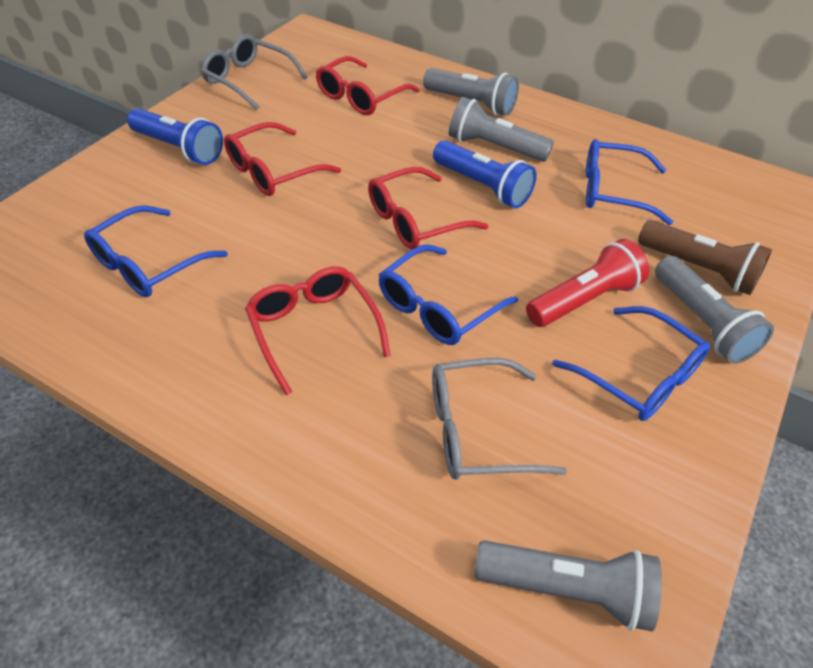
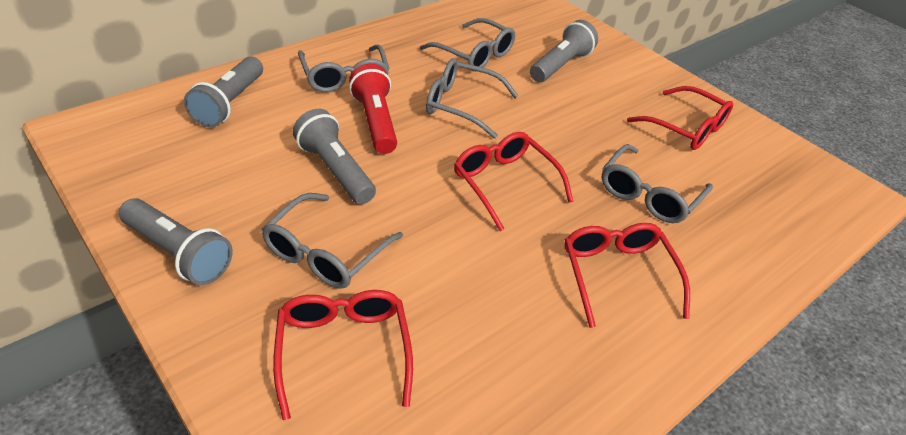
blue flashlight: [127,108,223,165] [433,141,537,208] = 2 -> none = 0
blue glasses: [84,205,228,297] [379,244,518,345] [552,306,710,421] [586,139,673,225] = 4 -> none = 0
brown flashlight: [638,220,772,295] = 1 -> none = 0
grey glasses: [201,34,307,110] [432,358,567,480] = 2 -> [262,193,403,289] [298,44,390,92] [420,18,515,71] [426,58,519,139] [602,144,713,223] = 5

